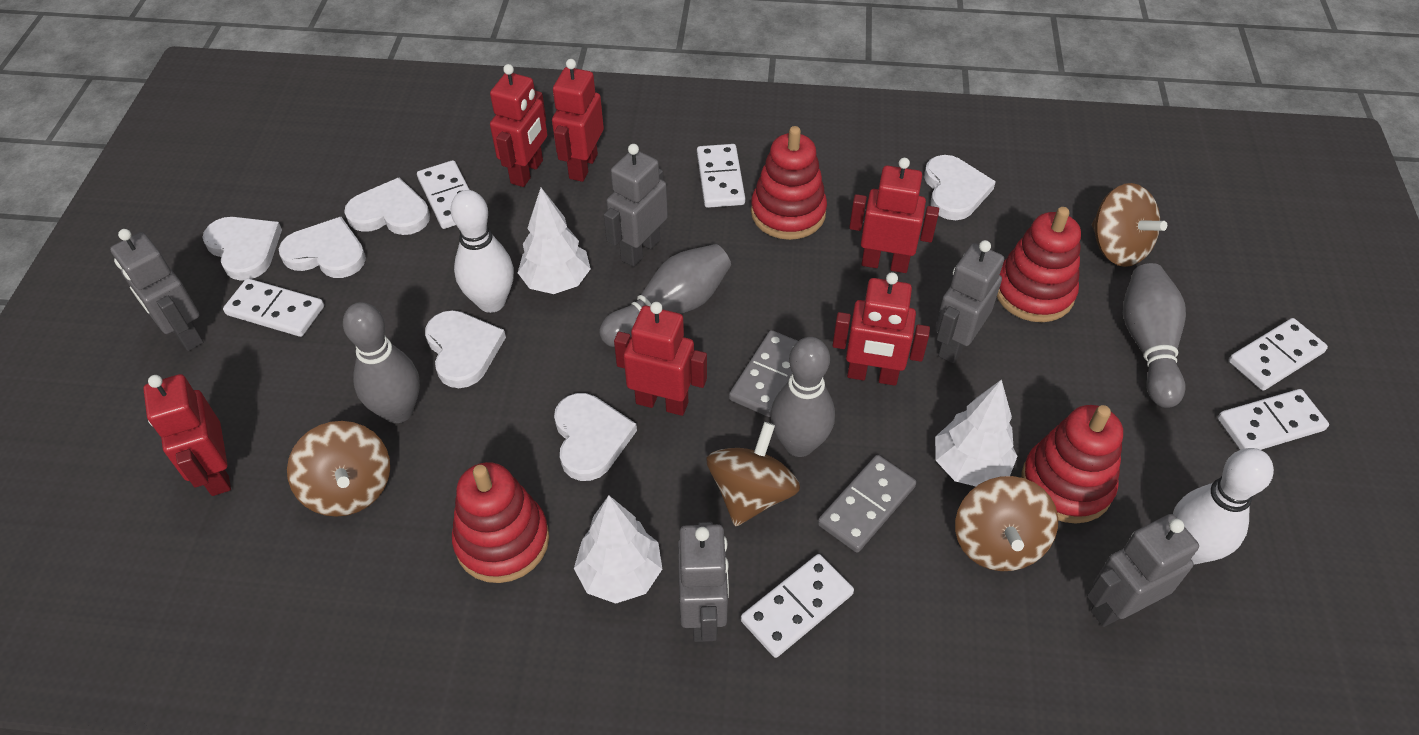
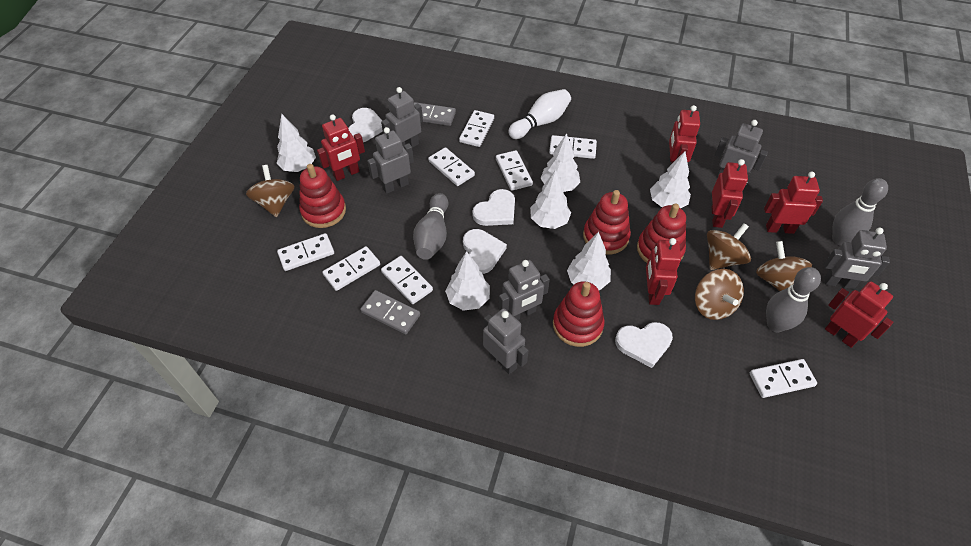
grey bowling pin: [343,302,420,423] [599,244,731,347] [770,337,835,457] [1123,263,1186,408] = 4 -> [413,193,448,260] [766,267,821,332] [832,178,888,246] = 3
grey robot: [110,229,203,351] [604,144,668,267] [678,522,729,642] [935,240,1004,363] [1087,514,1199,627] = 5 -> [367,127,414,194] [381,87,423,148] [483,308,529,375] [499,260,550,320] [715,120,768,178] [824,228,890,289] = 6
white bowling pin: [451,190,514,313] [1173,448,1274,565] = 2 -> [508,89,571,139] = 1
white domino: [223,278,324,337] [417,160,470,229] [697,144,745,208] [741,554,854,658] [1218,389,1329,450] [1229,318,1328,391] = 6 -> [277,233,334,271] [322,246,380,291] [381,256,433,304] [428,147,475,186] [459,110,494,147] [496,150,533,191] [549,135,597,159] [750,359,817,398] = 8
white heart: [202,217,282,281] [279,217,366,278] [344,178,430,235] [425,310,506,388] [554,393,637,481] [924,155,996,220] = 6 -> [348,108,383,142] [463,229,507,274] [472,189,515,226] [615,322,673,368] = 4
white tree: [518,188,591,294] [574,495,662,604] [935,379,1017,486] = 3 -> [277,114,316,172] [445,251,490,311] [530,170,571,229] [541,133,580,192] [567,232,611,290] [650,151,691,208] = 6

